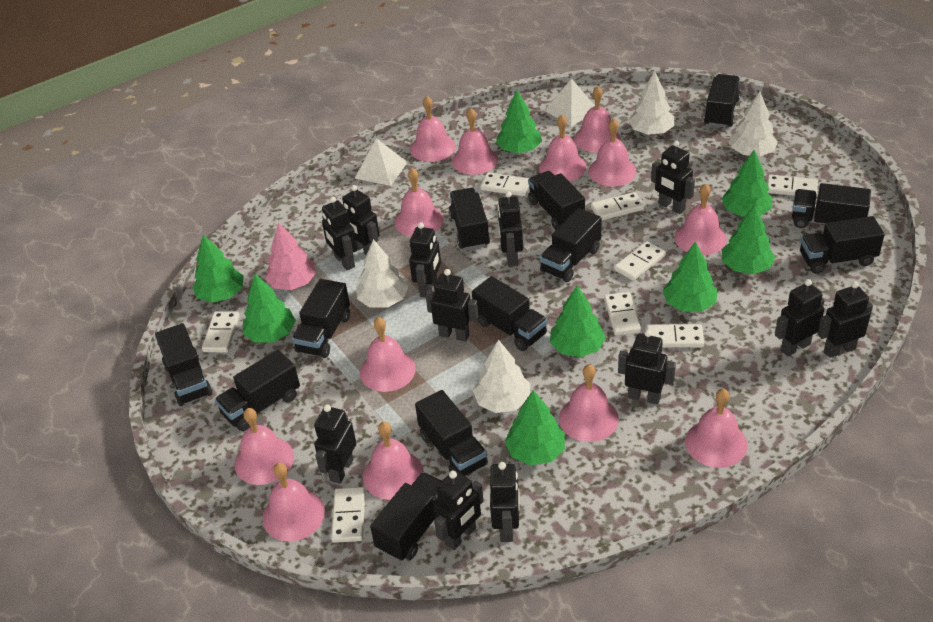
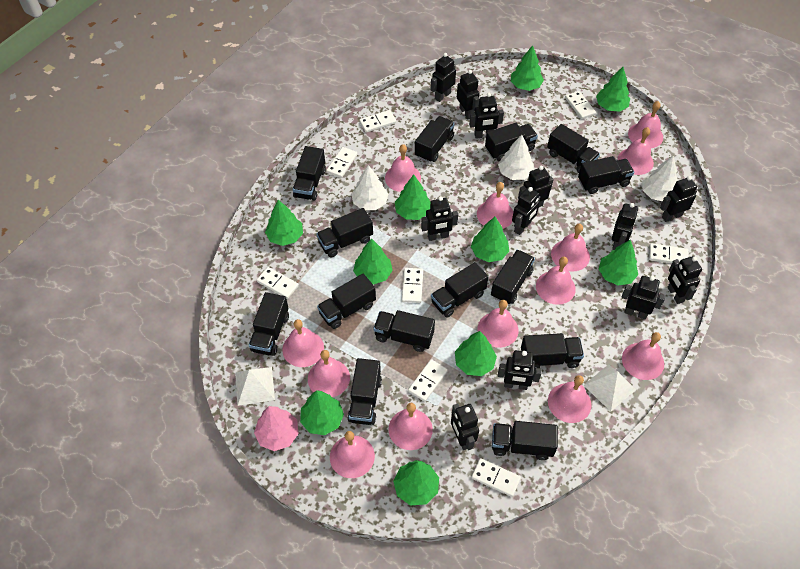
black truck: [155,323,212,406] [215,350,300,431] [292,279,350,358] [370,472,442,561] [415,390,488,476] [449,188,490,250] [472,276,548,351] [528,171,585,230] [540,208,602,282] [704,74,741,128] [792,183,871,228] [800,216,885,274] = 12 -> [249,292,289,356] [293,146,326,201] [316,208,373,257] [317,273,376,329] [347,358,382,425] [374,310,435,352] [415,116,455,163] [431,262,488,317] [485,123,538,162] [491,250,535,304] [492,421,558,460] [521,333,584,369] [547,124,600,173] [578,156,634,194] = 14
green tree: [192,235,244,303] [243,274,296,342] [496,90,542,153] [505,390,565,465] [550,285,606,357] [663,241,718,312] [721,150,772,217] [722,205,775,274] = 8 -> [265,200,303,246] [300,390,344,435] [353,238,393,284] [393,460,439,506] [395,175,430,220] [455,331,497,376] [471,217,509,262] [511,45,544,91] [596,67,630,112] [599,240,638,286] = 10
white tree: [356,239,409,308] [473,339,530,413] [629,71,674,135] [729,92,778,156] = 4 -> [351,165,388,210] [498,135,534,180] [642,156,677,201] = 3

